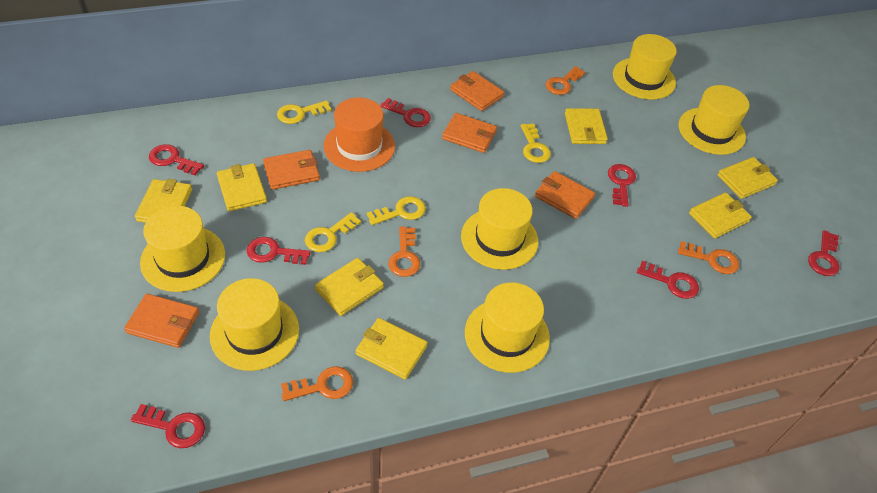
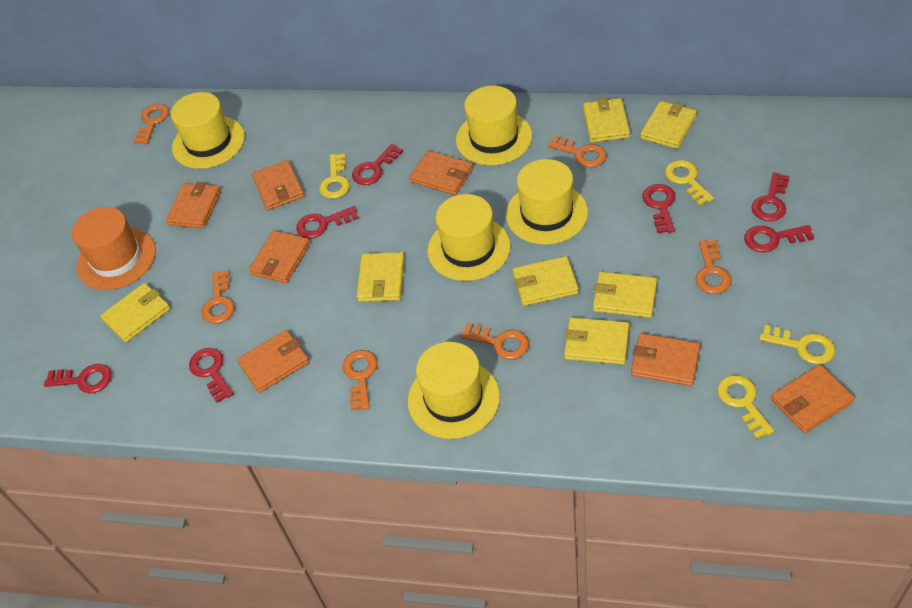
orange key: [281,366,353,401] [388,227,420,277] [545,66,585,95] [678,241,739,274] = 4 -> [134,104,169,144] [202,271,235,324] [342,350,378,410] [460,323,529,360] [548,135,607,167] [695,240,732,294] = 6
orange wallet: [124,294,199,348] [263,150,320,190] [442,113,497,153] [450,71,504,111] [535,171,595,219] = 5 -> [166,182,221,228] [237,330,309,393] [249,230,310,283] [252,160,304,210] [410,151,473,195] [631,333,700,386] [771,364,855,433] = 7
yellow hat: [140,206,225,292] [210,278,299,371] [461,188,538,270] [465,282,550,373] [613,34,677,100] [678,85,749,155] = 6 -> [171,92,245,169] [408,342,500,439] [427,194,511,281] [456,86,532,165] [506,159,588,245] = 5

